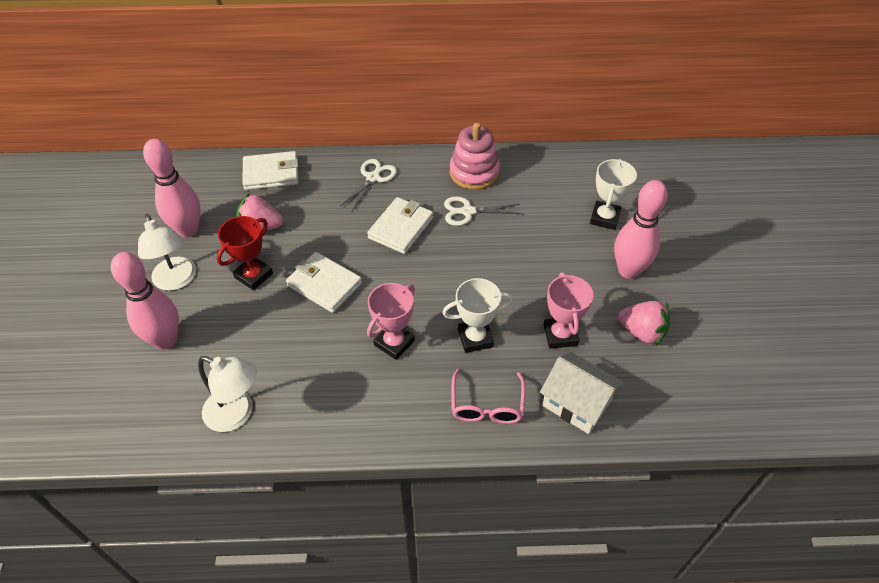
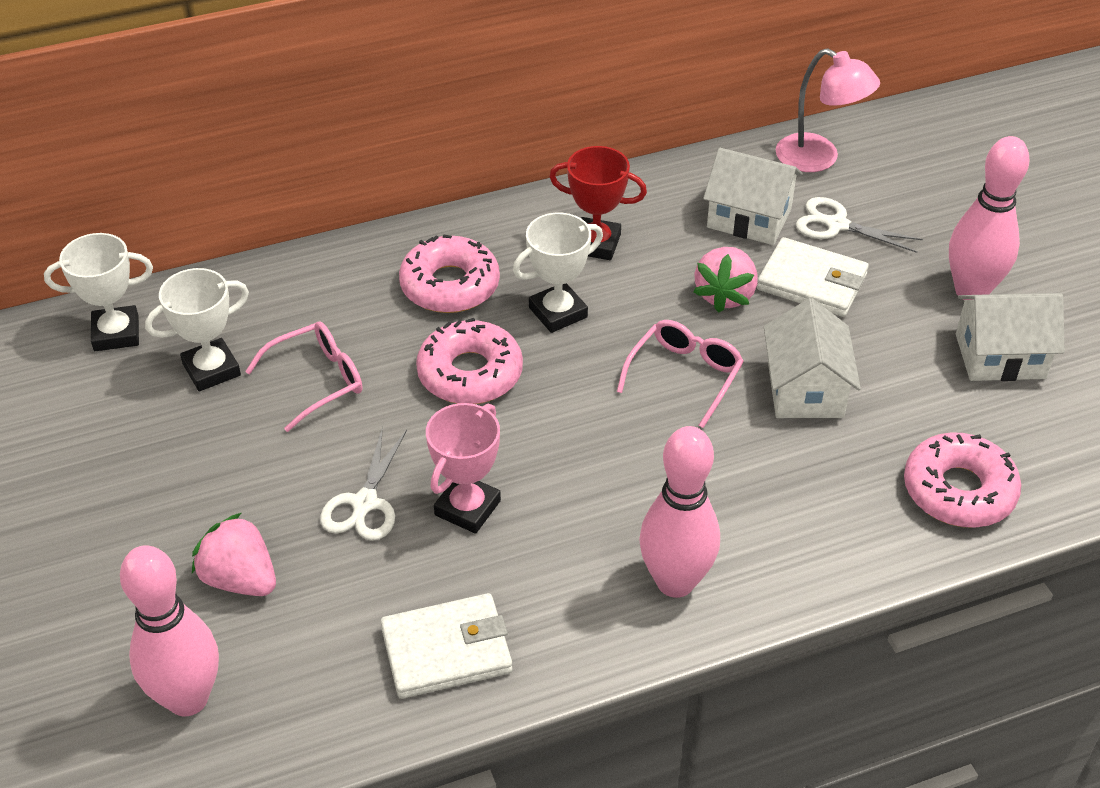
pink donut: none = 0 -> [399,234,500,313] [416,318,523,404] [904,432,1021,528] = 3
pink glasses: [451,369,525,424] = 1 -> [245,322,362,432] [617,320,744,428] = 2
pink lamp: none = 0 -> [776,48,880,172] = 1
pink stacking toy: [450,123,500,190] = 1 -> none = 0
pink trophy: [367,283,415,360] [544,272,593,349] = 2 -> [426,403,501,534] = 1
white house: [540,352,623,434] = 1 -> [703,148,803,245] [764,298,861,418] [956,293,1065,381] = 3
white lamp: [138,214,196,291] [198,356,257,432] = 2 -> none = 0
white trophy: [442,278,513,353] [590,159,637,230] = 2 -> [44,233,153,351] [145,268,249,391] [513,213,603,333] = 3
white wallet: [242,151,299,190] [286,252,362,313] [367,197,433,254] = 3 -> [381,593,512,699] [757,237,869,317] = 2

